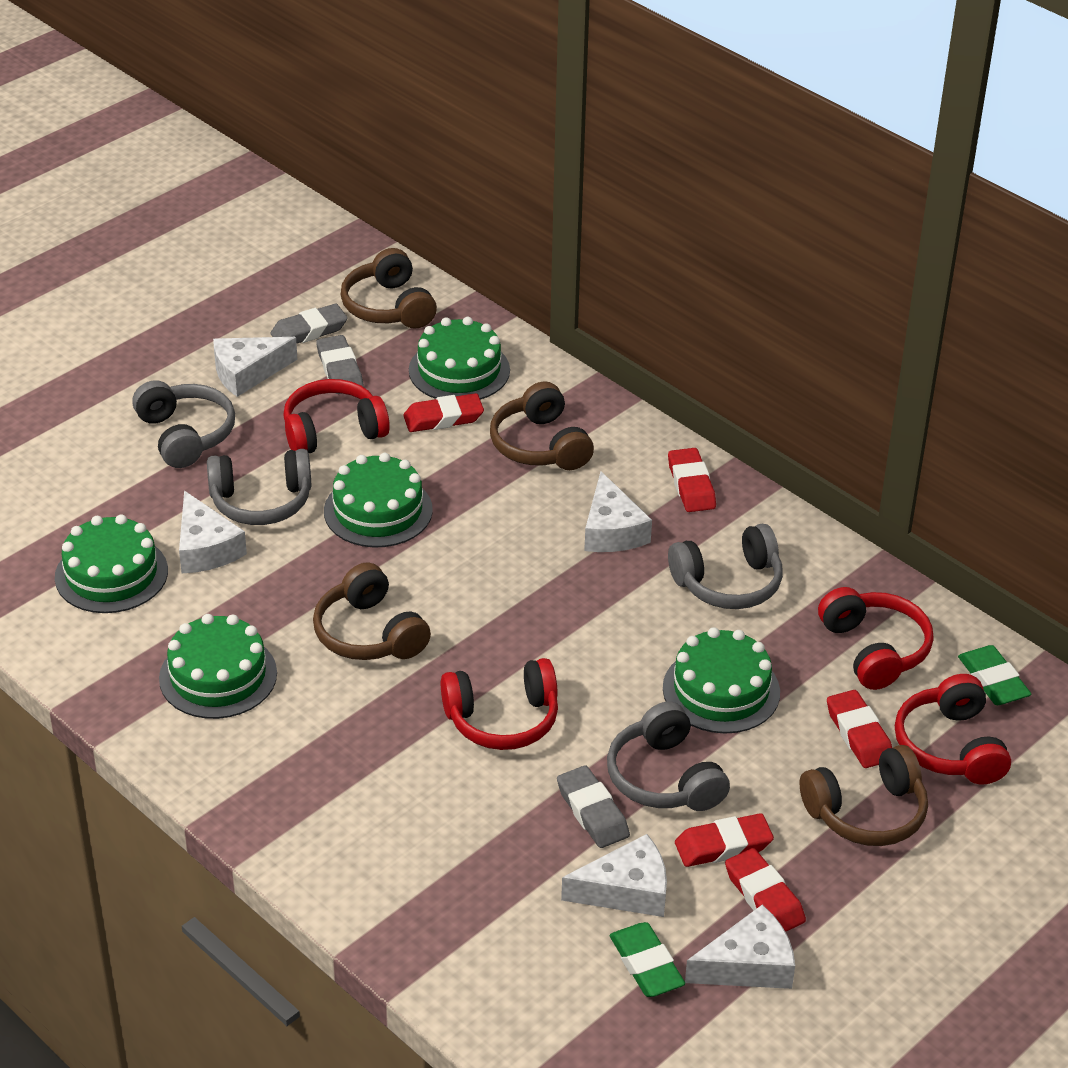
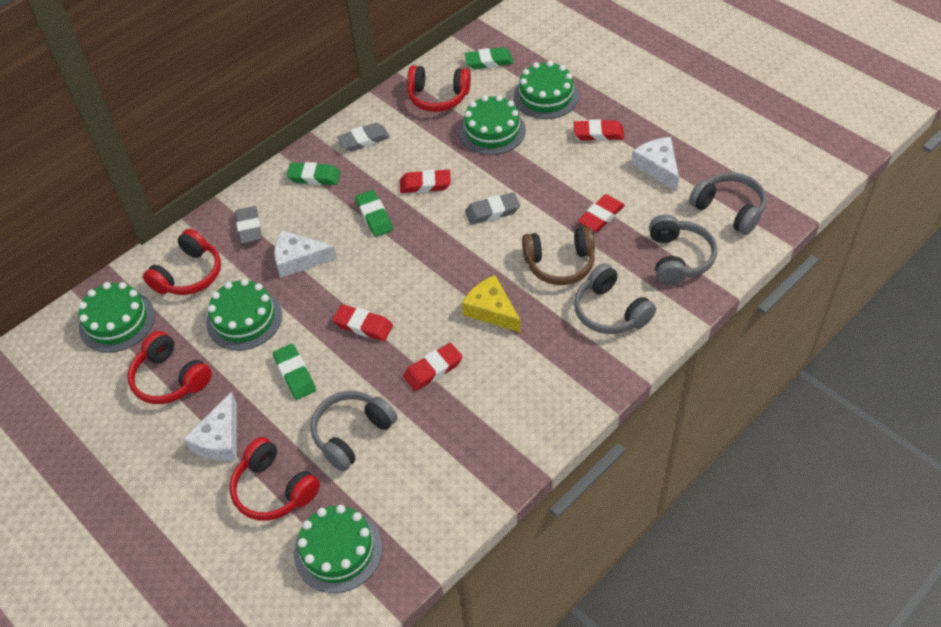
brown headphones: [313,562,431,660] [340,248,437,329] [490,381,594,470] [800,745,928,846] = 4 -> [522,227,595,285] = 1
green eraser: [610,922,685,997] [958,645,1031,705] = 2 -> [273,344,316,400] [286,162,341,185] [355,190,393,237] [465,47,513,69] = 4
white cheese: [179,491,247,573] [213,337,297,397] [561,834,667,917] [584,471,652,552] [685,904,795,989] = 5 -> [184,392,237,461] [274,230,337,278] [632,137,679,191] = 3
yellow cheese: none = 0 -> [462,275,521,333] = 1

